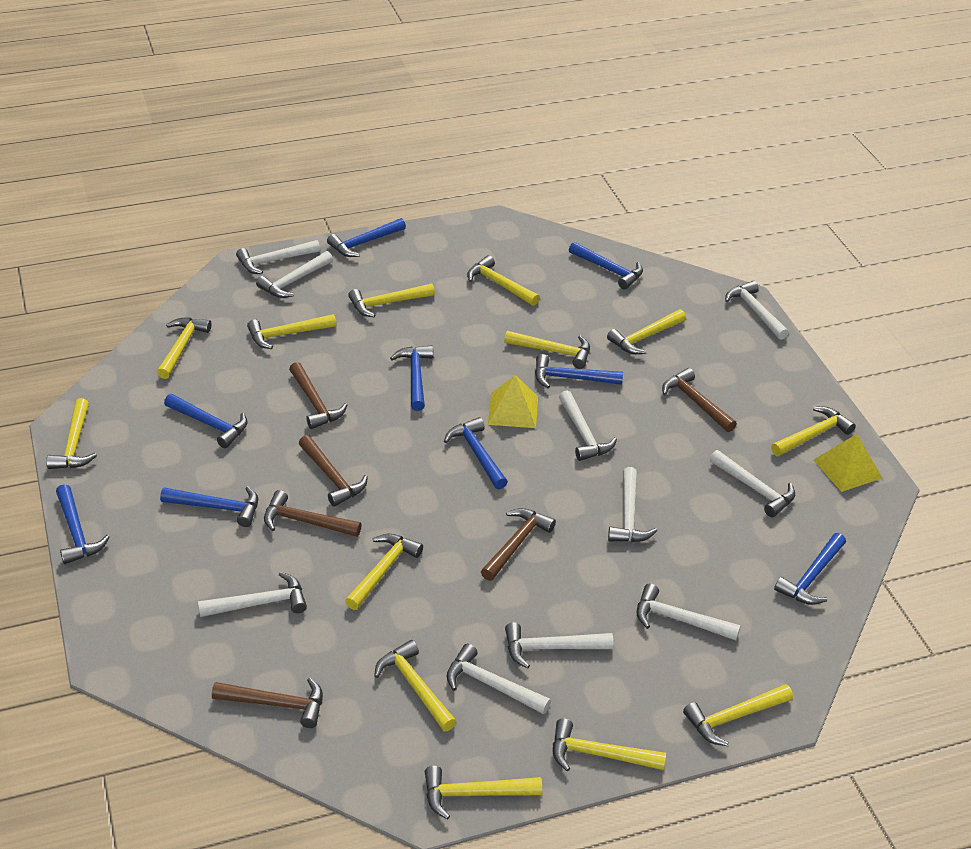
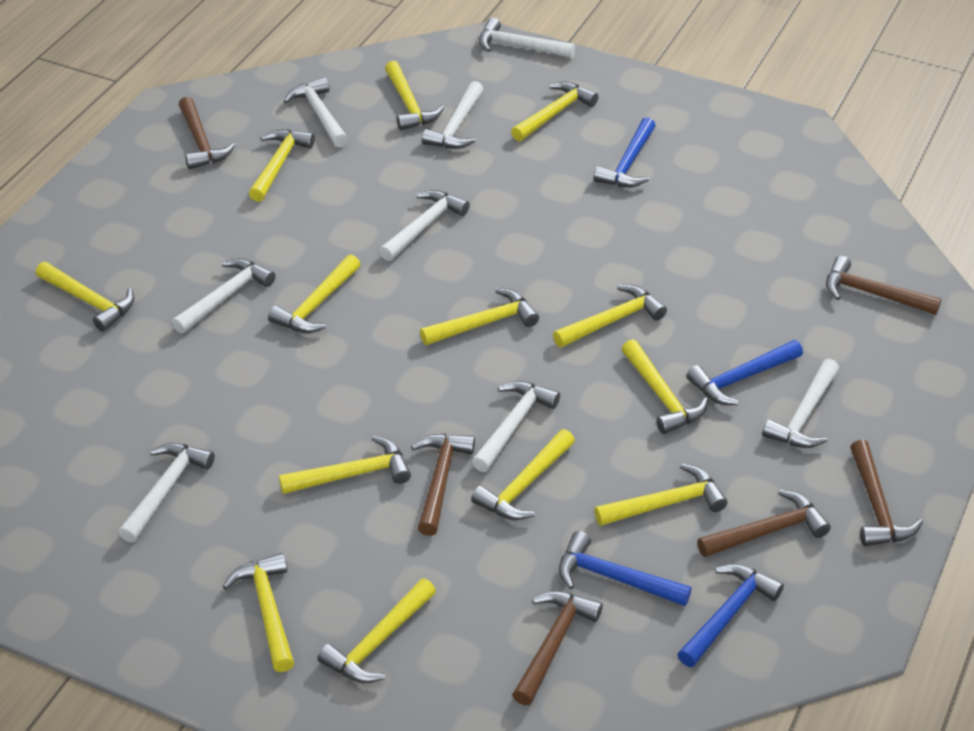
blue hammer: [56,484,110,564] [160,486,258,527] [164,394,247,448] [327,218,406,257] [390,345,433,411] [444,417,508,489] [535,354,623,388] [569,242,643,289] [774,533,846,605] = 9 -> [559,531,692,606] [594,117,656,187] [678,564,784,667] [686,340,803,405] = 4
white hammer: [198,572,307,617] [236,240,320,274] [256,251,333,298] [447,644,551,714] [505,622,613,669] [559,390,617,461] [608,467,657,542] [637,584,741,640] [710,450,795,517] [725,281,789,340] = 10 -> [118,443,215,543] [172,258,275,334] [283,77,348,147] [379,190,470,261] [422,81,483,149] [472,381,560,472] [479,18,575,58] [762,359,839,448] = 8
yellow pyramid: [488,375,538,428] [814,434,882,492] = 2 -> none = 0

